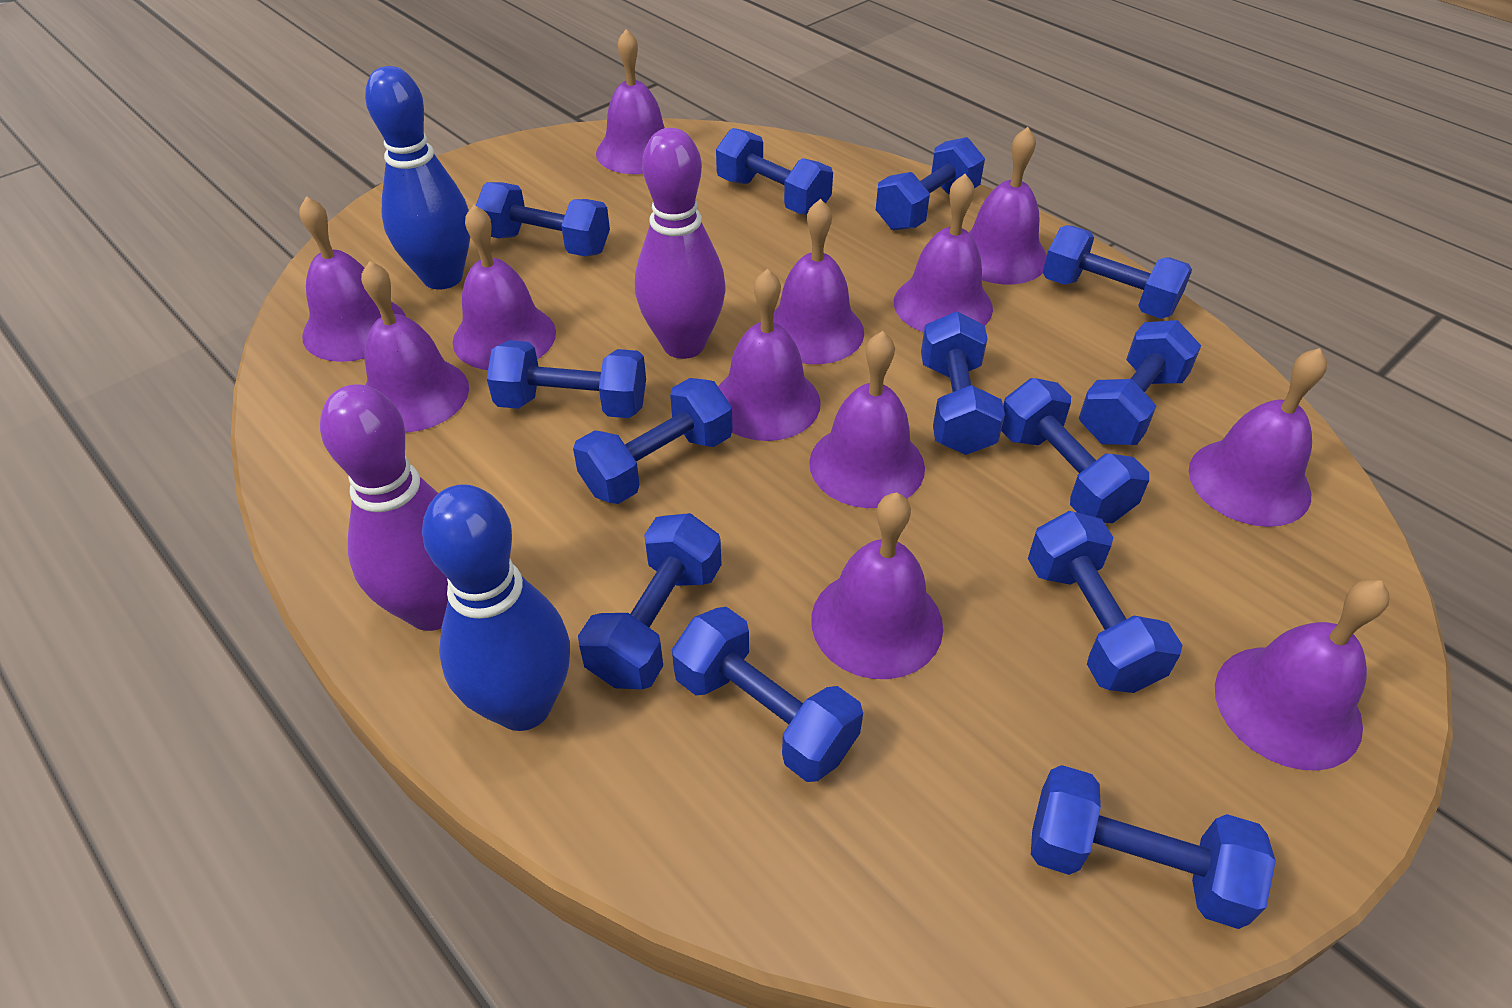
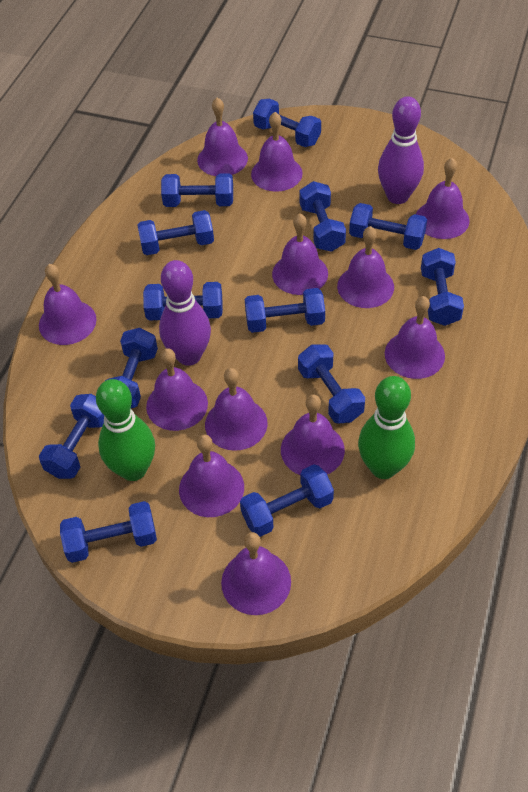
blue bowling pin: [365,66,470,289] [422,484,570,731] = 2 -> none = 0
green bowling pin: none = 0 -> [96,379,155,481] [358,376,415,479] = 2

